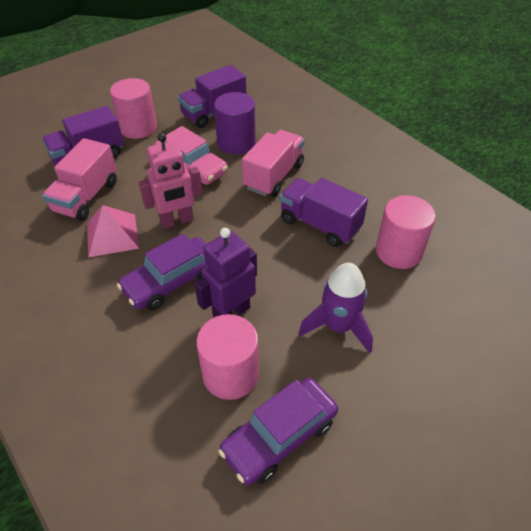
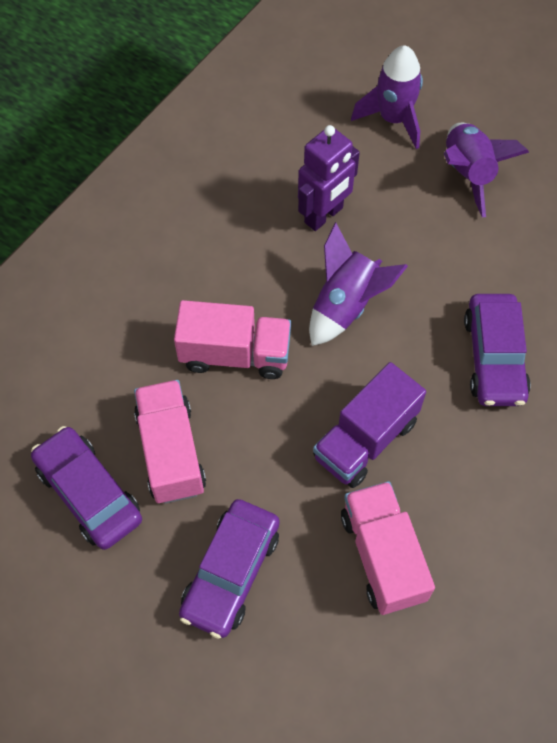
pink car: [154,126,228,185] = 1 -> none = 0
pink cylinder: [110,78,157,139] [196,314,259,400] [376,195,436,269] = 3 -> none = 0
pink pyramid: [87,205,139,258] = 1 -> none = 0
pink robot: [139,133,202,229] = 1 -> none = 0
pink truck: [42,138,117,221] [242,130,304,197] = 2 -> [134,380,206,504] [174,300,291,379] [341,481,435,615] = 3
purple car: [117,233,207,310] [218,378,338,485] = 2 -> [31,426,142,550] [179,499,280,639] [464,294,531,406] = 3
purple cylinder: [214,92,255,154] = 1 -> none = 0
purple rocket: [298,263,373,354] = 1 -> [309,222,408,346] [351,45,423,149] [444,123,529,218] = 3
purple truck: [42,106,124,166] [178,65,246,128] [280,178,368,247] = 3 -> [313,362,426,488] = 1

